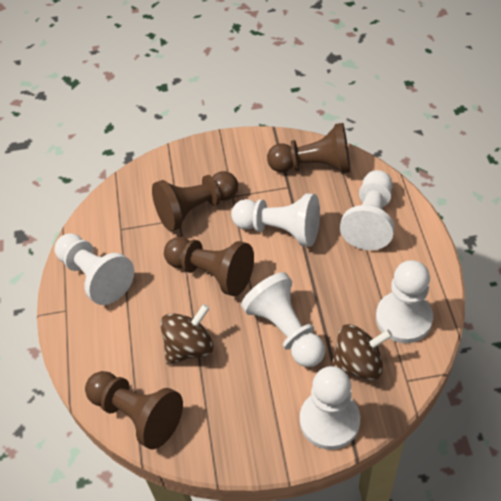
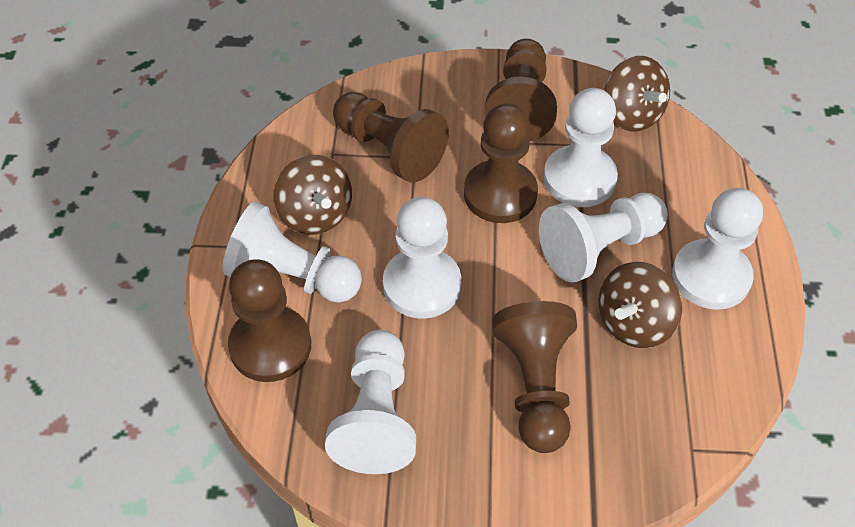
brown pawn: [85,371,183,449] [152,171,238,231] [164,237,254,296] [267,123,350,173] = 4 -> [228,259,311,382] [333,92,449,182] [464,103,538,223] [484,39,557,141] [492,301,577,453] = 5
brown spinning top: [160,304,214,365] [331,324,392,380] = 2 -> [273,155,352,235] [599,262,682,348] [604,56,670,132] = 3

